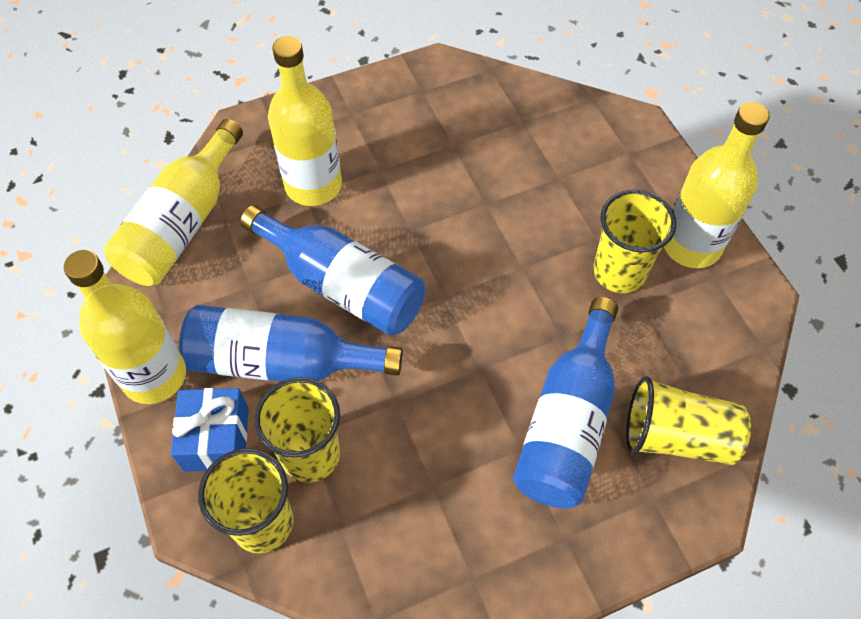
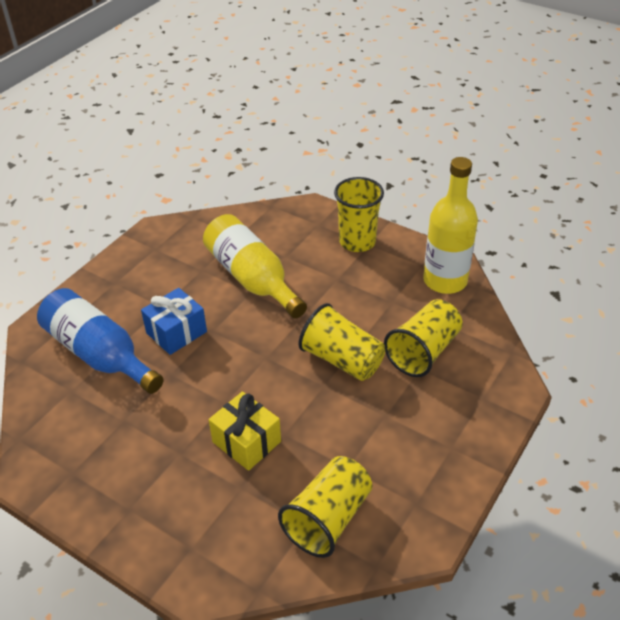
blue bottle: [179,305,403,382] [240,205,426,336] [513,297,618,509] = 3 -> [37,288,163,394] = 1
yellow bottle: [64,250,186,404] [104,119,243,286] [268,36,342,206] [664,102,770,268] = 4 -> [203,214,307,318] [423,157,478,294] = 2
yellow gift: none = 0 -> [209,392,281,471] = 1

